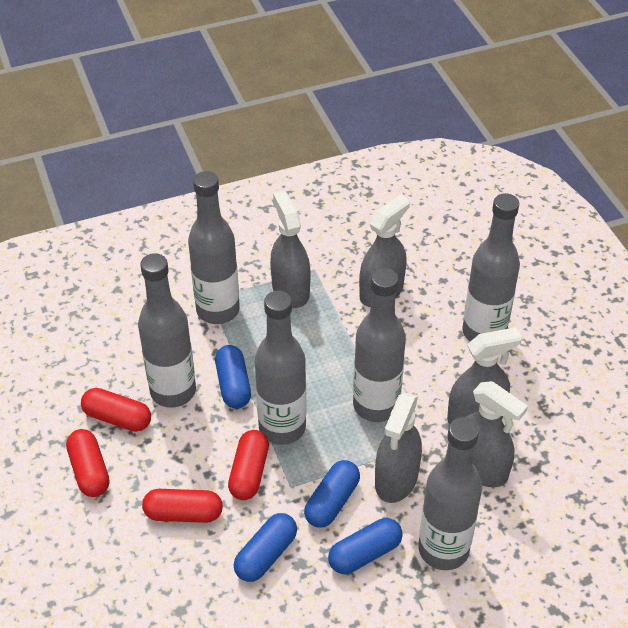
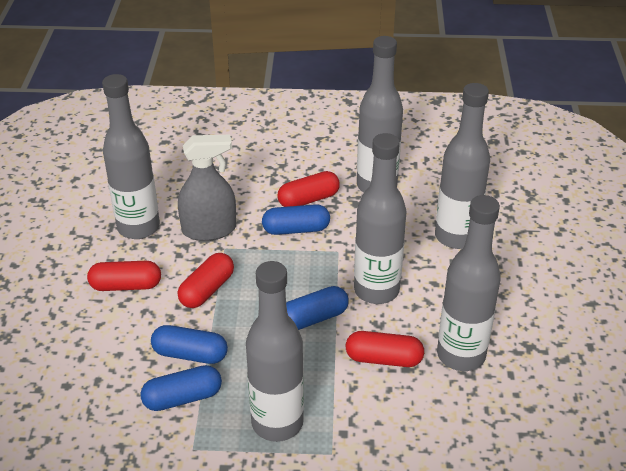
grey spray bottle: [270,191,311,308] [359,195,410,307] [375,392,422,503] [447,327,522,425] [466,381,528,487] = 5 -> [178,135,236,241] = 1

